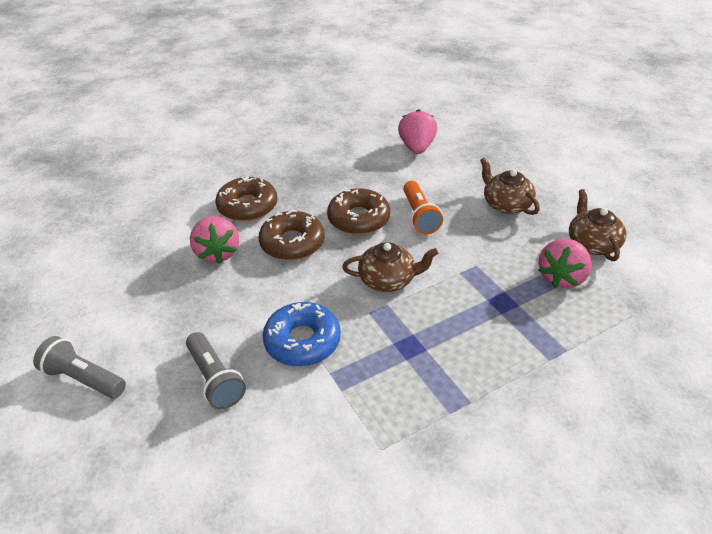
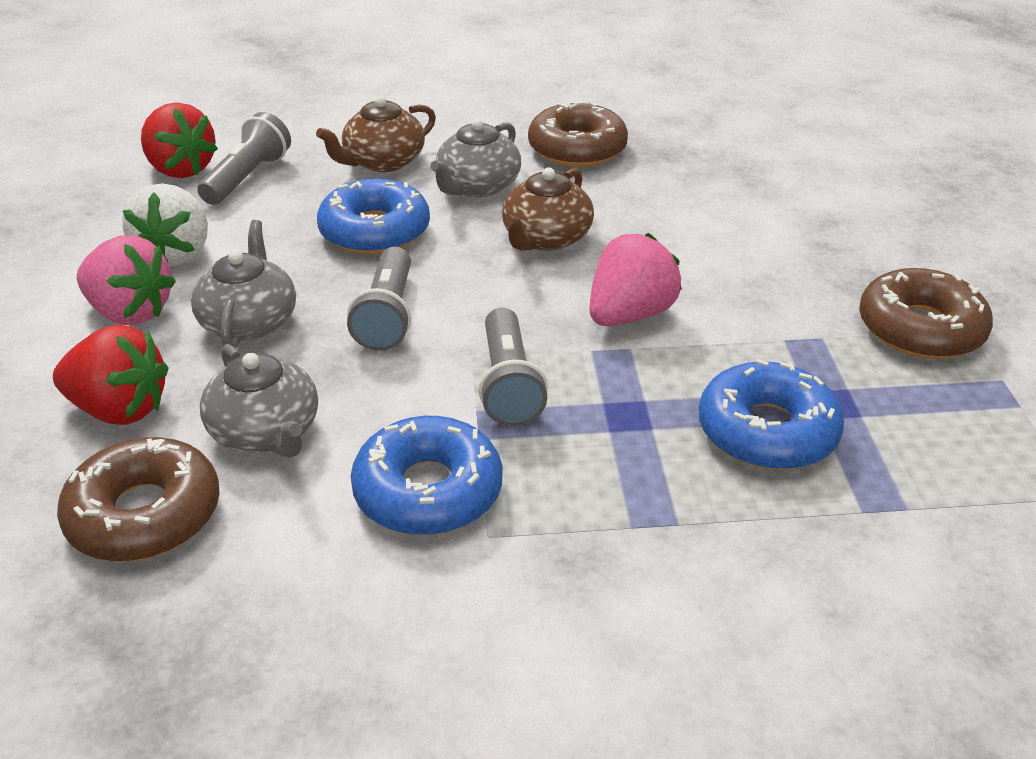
blue donut: [263,302,341,366] = 1 -> [317,179,430,255] [351,416,502,535] [699,359,844,470] = 3
brown teapot: [342,242,438,292] [480,158,540,215] [569,189,627,261] = 3 -> [316,96,436,172] [502,167,594,251] = 2
grey flashlight: [33,336,126,398] [186,332,246,409] = 2 -> [197,112,291,205] [347,247,411,351] [479,308,548,426] = 3
grey teapot: none = 0 -> [191,220,296,348] [200,344,318,458] [430,118,521,197] = 3
orange flashlight: [403,181,443,234] = 1 -> none = 0
pink strawberry: [190,216,239,264] [398,109,437,154] [538,239,592,288] = 3 -> [77,235,176,325] [590,233,682,326] = 2
red strawberry: none = 0 -> [53,325,169,425] [141,102,218,178] = 2
white strawberry: none = 0 -> [122,184,208,266] = 1

